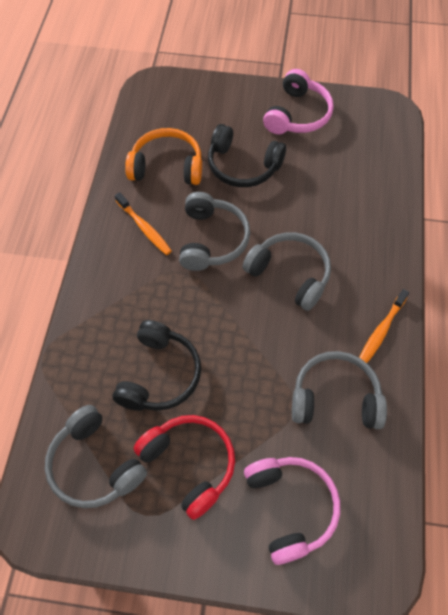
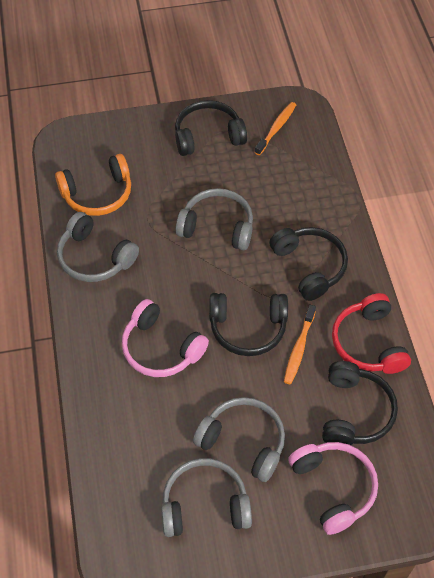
black headphones: [113,320,201,411] [208,124,286,187] = 2 -> [175,100,247,156] [209,293,288,356] [269,227,348,301] [322,361,398,445] = 4

